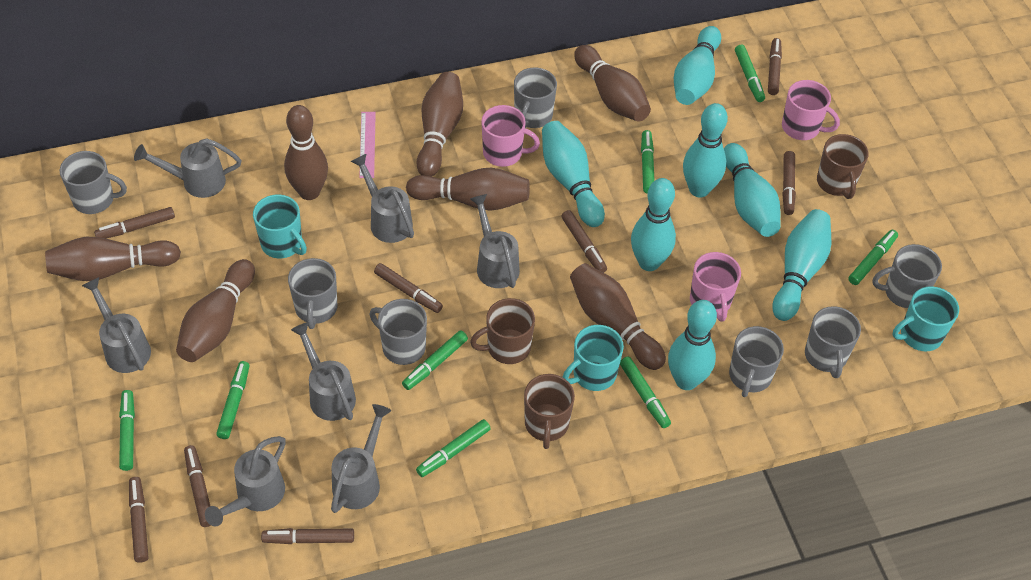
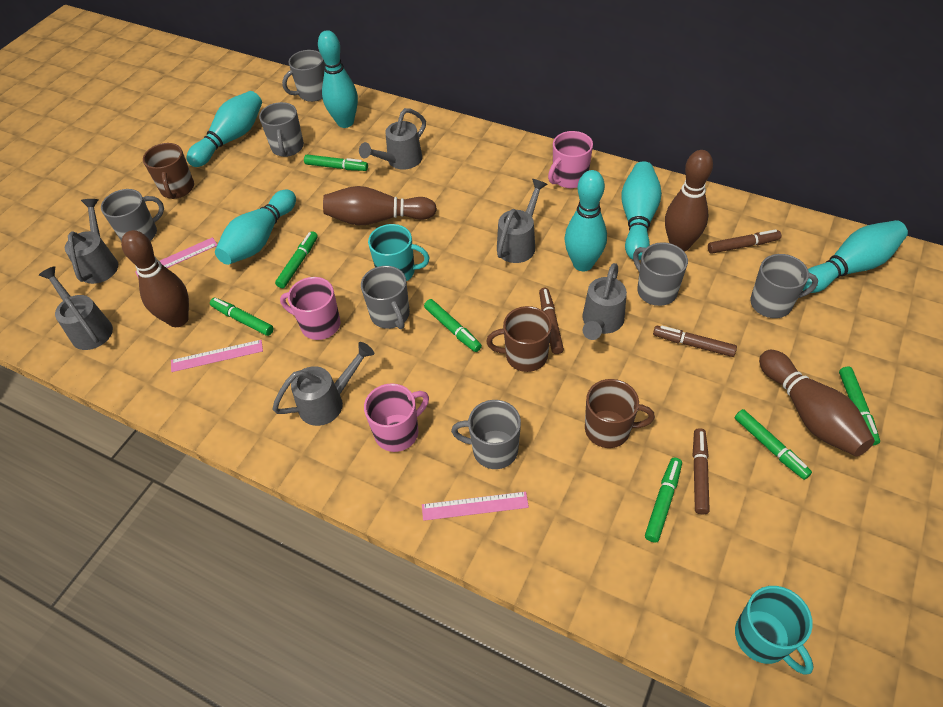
brown bowling pin: [45,237,181,281] [176,259,255,362] [284,105,328,200] [406,168,530,211] [416,72,463,177] [570,263,666,370] [574,45,651,122] = 7 -> [121,230,189,327] [323,186,437,225] [665,150,713,252] [759,350,875,456] = 4
brown marker: [94,207,175,239] [129,477,149,563] [184,445,211,527] [261,528,354,544] [374,263,443,313] [561,210,607,273] [768,38,782,95] [782,151,796,215] = 8 -> [539,288,564,354] [653,326,737,357] [693,428,710,514] [708,229,781,254] = 4
green marker: [119,390,135,471] [216,361,250,439] [402,330,468,390] [416,419,491,477] [620,357,671,428] [641,130,654,194] [735,45,765,102] [848,230,898,285] = 8 -> [210,298,274,336] [275,231,318,288] [304,154,368,171] [424,299,482,352] [645,458,682,543] [735,409,812,480] [839,367,880,446] = 7
grey watering can: [82,277,151,373] [134,138,241,198] [205,436,286,527] [291,322,356,421] [331,404,391,513] [350,154,414,243] [470,194,520,288] = 7 -> [39,266,113,350] [65,199,118,284] [272,342,374,426] [359,108,426,170] [497,179,547,263] [582,263,627,340] = 6
pink ruler: [359,112,376,178] = 1 -> [135,237,217,276] [171,340,263,372] [422,492,529,521] = 3
turquoise bowling pin: [542,121,605,227] [631,178,676,271] [668,300,717,390] [674,26,721,105] [683,103,728,197] [724,143,781,237] [772,209,831,321] = 7 -> [186,91,262,167] [215,190,296,265] [318,30,358,128] [564,170,607,272] [621,161,662,260] [803,220,908,293] = 6
turquoise mug: [253,194,307,258] [563,325,624,391] [892,286,959,351] = 3 -> [368,224,430,282] [735,586,814,675] = 2

